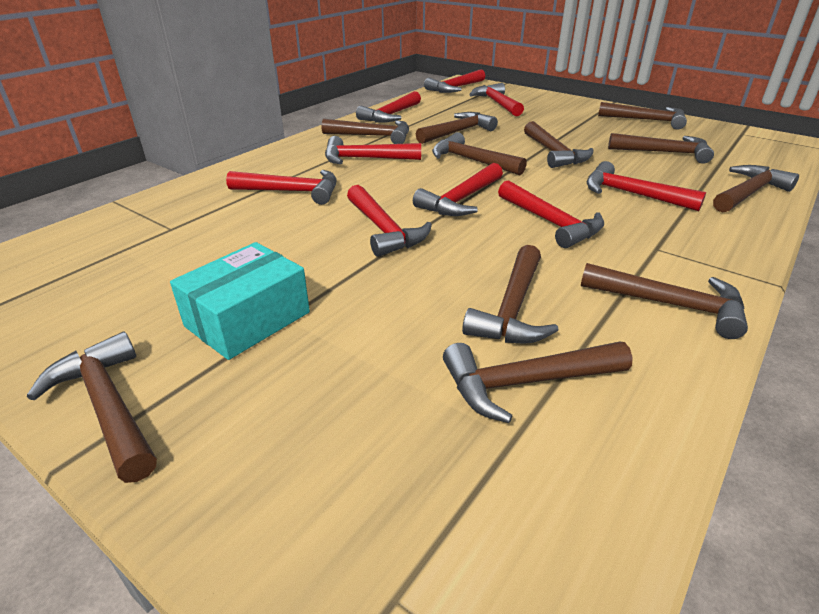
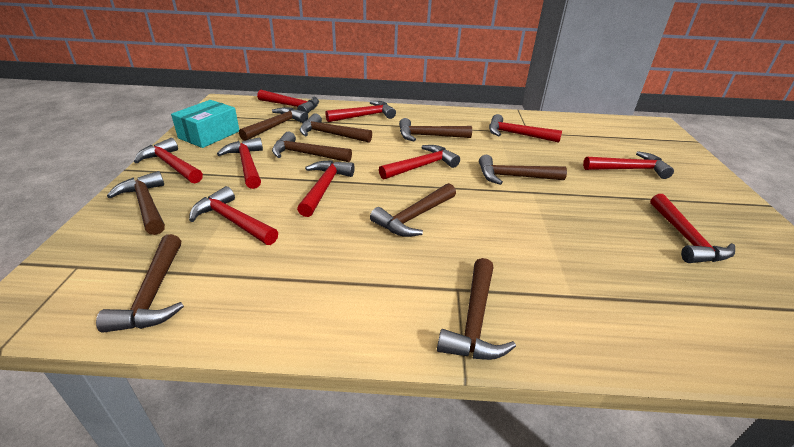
brown hammer: [27,332,157,483] [321,119,409,144] [416,112,498,144] [432,132,527,175] [443,342,633,423] [462,245,559,344] [524,121,594,168] [581,263,748,339] [598,102,687,129] [608,133,714,164] [713,165,799,212] = 11 -> [96,234,184,333] [107,171,165,235] [239,107,308,141] [272,132,352,162] [300,113,372,143] [370,183,456,237] [399,118,472,141] [437,258,516,360] [479,155,567,185] = 9
red hammer: [226,170,337,205] [325,136,421,164] [347,185,432,257] [356,91,421,123] [413,163,503,216] [424,69,485,93] [469,83,524,116] [498,180,604,248] [587,161,706,211] = 9 -> [134,138,203,183] [189,186,278,245] [217,138,263,189] [257,90,319,113] [297,160,355,217] [325,101,396,122] [379,145,460,180] [489,114,562,143] [583,151,674,179] [650,194,735,263] = 10

